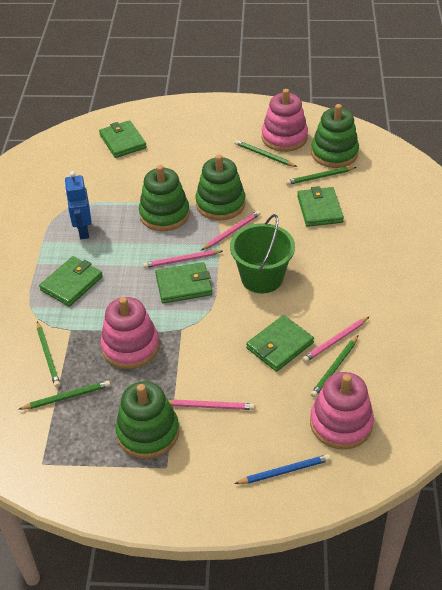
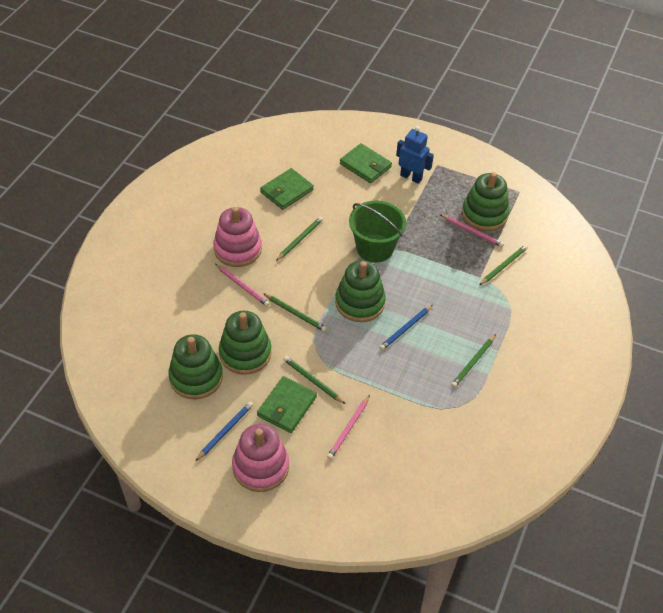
blue pencil: [235,454,331,484] = 1 -> [195,401,253,461] [379,305,433,350] = 2
green wallet: [39,256,103,307] [99,120,147,158] [155,262,212,304] [246,315,314,372] [297,186,344,227] = 5 -> [257,376,317,433] [260,168,314,210] [340,143,392,183] = 3
pink pencil: [143,250,223,268] [168,399,255,410] [201,211,261,251] [302,317,369,362] = 4 -> [215,264,270,307] [327,395,370,460] [440,214,504,247] = 3
pink stacking toy: [100,297,159,369] [262,89,308,152] [310,372,374,449] = 3 -> [213,207,262,267] [232,424,289,492] = 2

